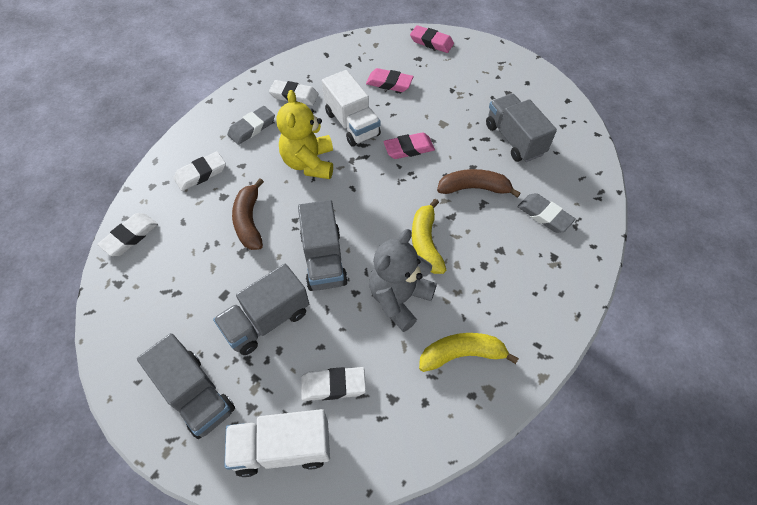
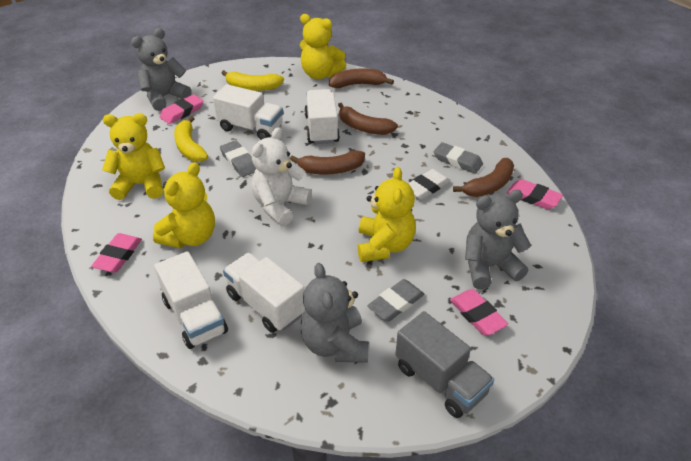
brown banana: [232,178,264,250] [437,169,521,198] = 2 -> [290,150,365,175] [329,68,394,88] [338,103,398,135] [453,158,514,197] = 4
grey eraser: [227,106,275,145] [517,193,576,233] = 2 -> [220,140,256,177] [367,279,424,322] [434,142,483,174] = 3
grey teddy bear: [369,229,437,332] = 1 -> [131,28,192,111] [300,263,369,363] [465,189,531,289] = 3
grey truck: [137,333,235,439] [213,264,309,355] [298,200,348,291] [486,94,557,162] = 4 -> [395,311,494,418] = 1
pink eraser: [366,68,413,92] [383,132,435,159] [410,25,454,53] = 3 -> [91,233,142,273] [160,94,203,124] [450,289,508,335] [507,179,563,209] = 4
white eraser: [97,213,158,256] [174,151,226,191] [269,80,318,106] [301,367,366,401] = 4 -> [408,169,450,200] = 1
white teddy bear: none = 0 -> [251,128,312,226] = 1
white truck: [224,409,330,477] [322,70,381,147] = 2 -> [154,251,228,349] [213,84,283,140] [223,253,305,333] [304,89,340,144] = 4
yellow teddy bear: [276,90,333,179] = 1 -> [102,113,165,200] [153,162,215,248] [300,14,346,79] [358,167,416,262] = 4

